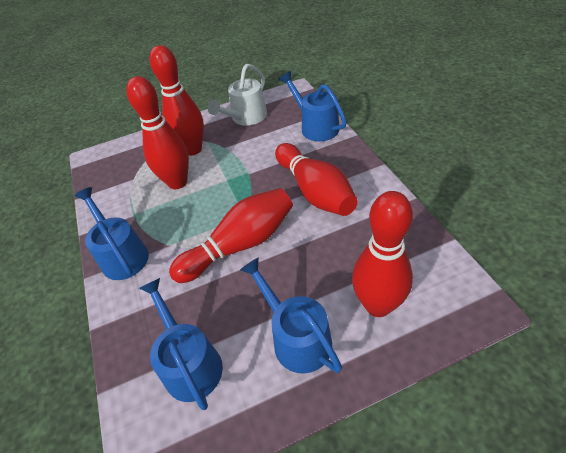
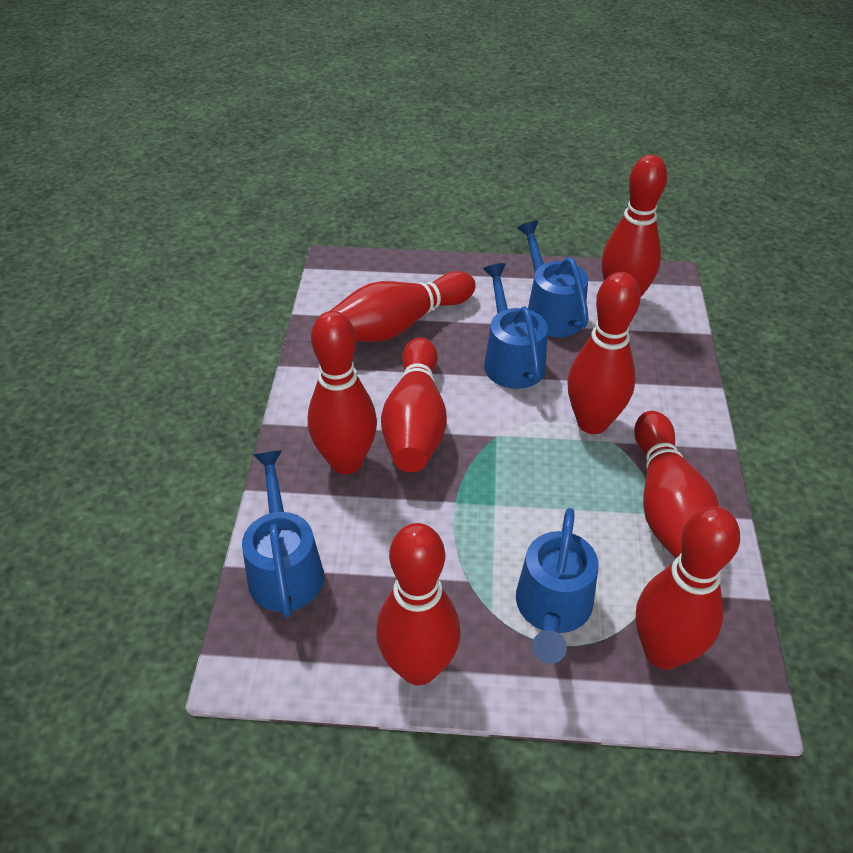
red bowling pin: [126,76,189,189] [149,45,204,156] [169,188,293,283] [275,143,358,216] [352,191,413,317] = 5 -> [308,311,377,474] [330,271,476,342] [376,523,460,685] [381,337,447,472] [568,272,641,434] [602,154,667,298] [634,411,719,559] [636,507,740,670] = 8
white watering can: [207,64,267,126] = 1 -> none = 0

